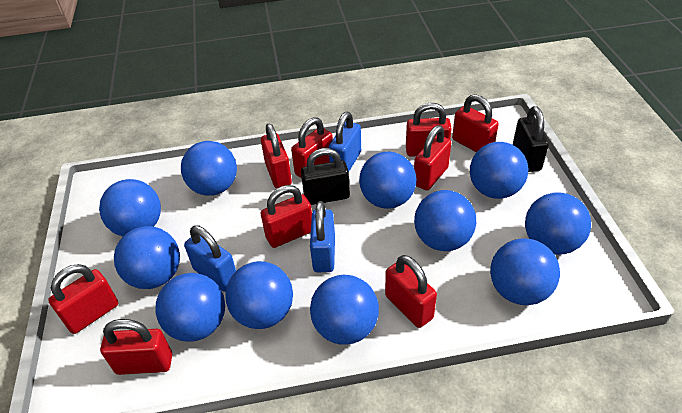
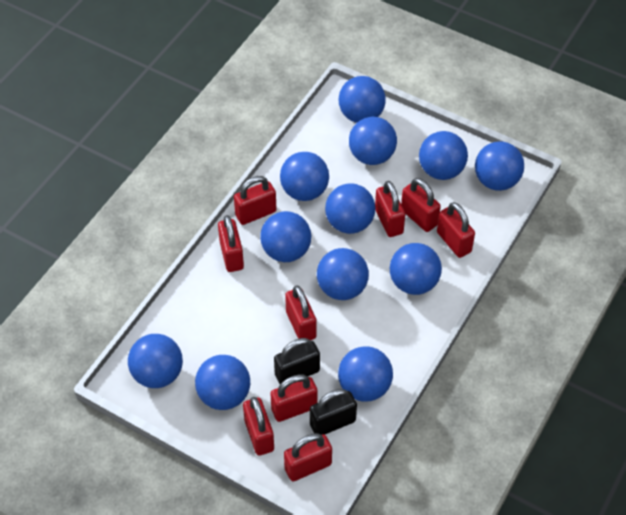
blue ball: [99,179,161,236] [114,226,180,289] [155,273,225,342] [181,141,237,196] [225,261,293,329] [310,275,379,345] [359,152,417,209] [414,190,476,251] [470,142,529,199] [490,238,560,305] [525,193,591,255] = 11 -> [128,334,183,388] [195,355,250,410] [260,211,311,262] [280,152,329,201] [317,248,369,300] [325,183,376,234] [338,347,393,402] [339,76,386,123] [349,117,397,165] [390,243,442,295] [419,131,468,180] [475,141,524,191] = 12
blue padlock: [184,225,236,292] [310,201,335,272] [329,112,361,171] = 3 -> none = 0

